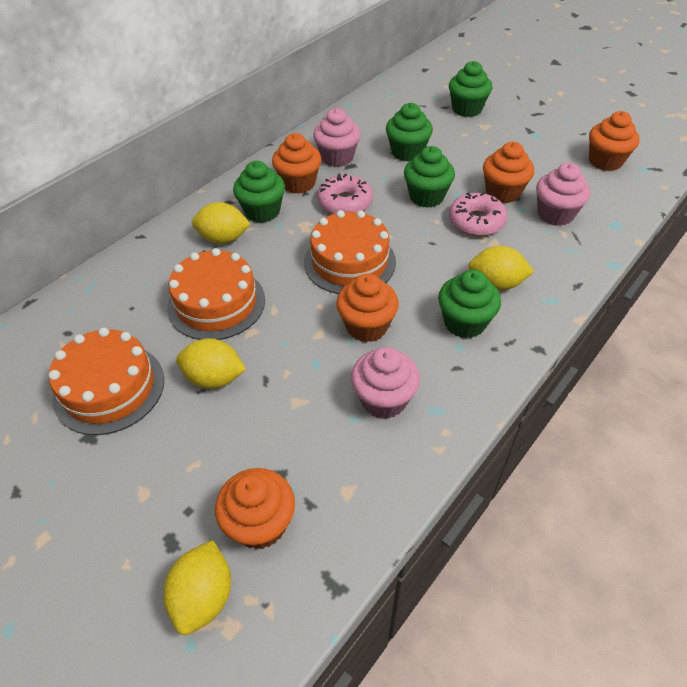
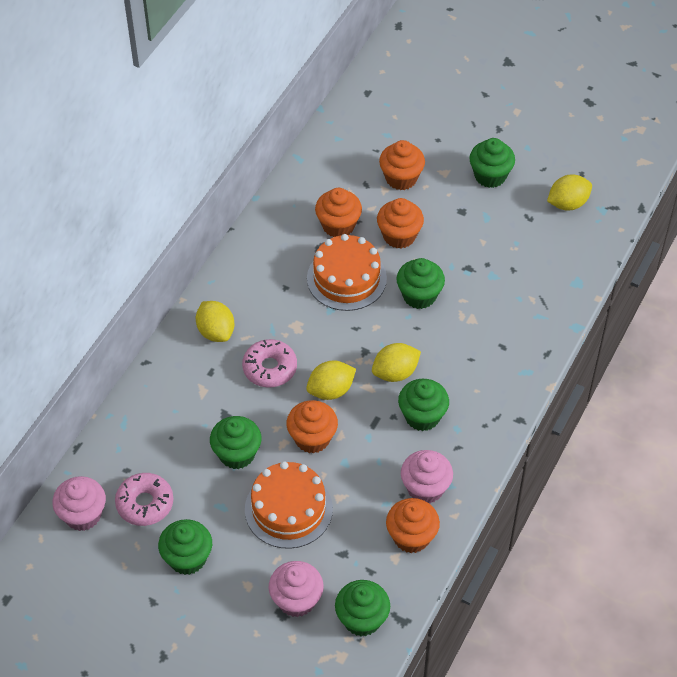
green cupcake: [233,161,285,223] [386,103,433,162] [404,146,455,208] [438,270,501,338] [449,61,492,117] = 5 -> [158,519,212,575] [210,416,261,469] [335,580,390,636] [396,258,445,309] [398,379,449,431] [469,138,515,188] = 6
orange cake: [48,328,164,435] [167,248,265,340] [304,210,396,294] = 3 -> [245,461,333,549] [307,234,387,311] = 2

